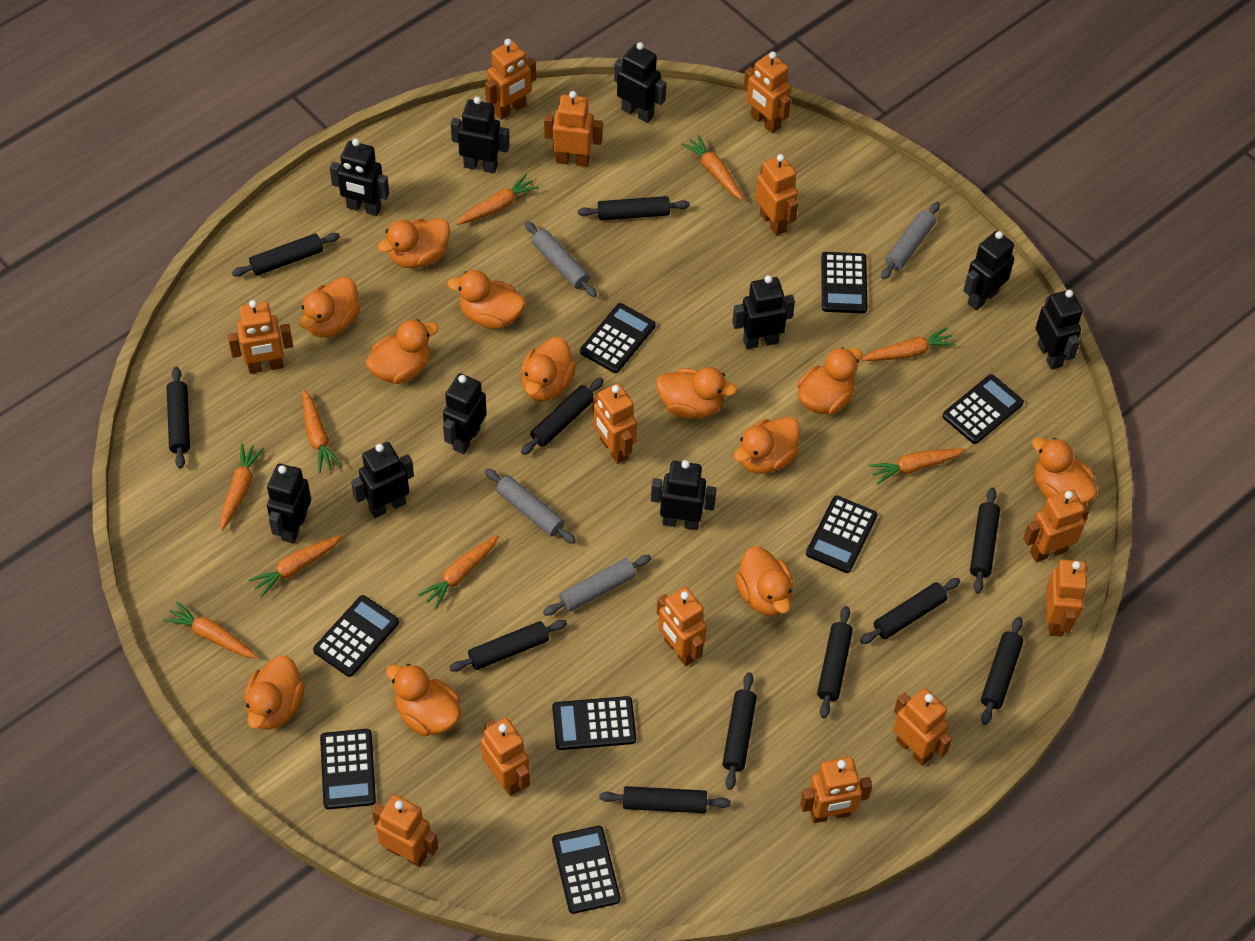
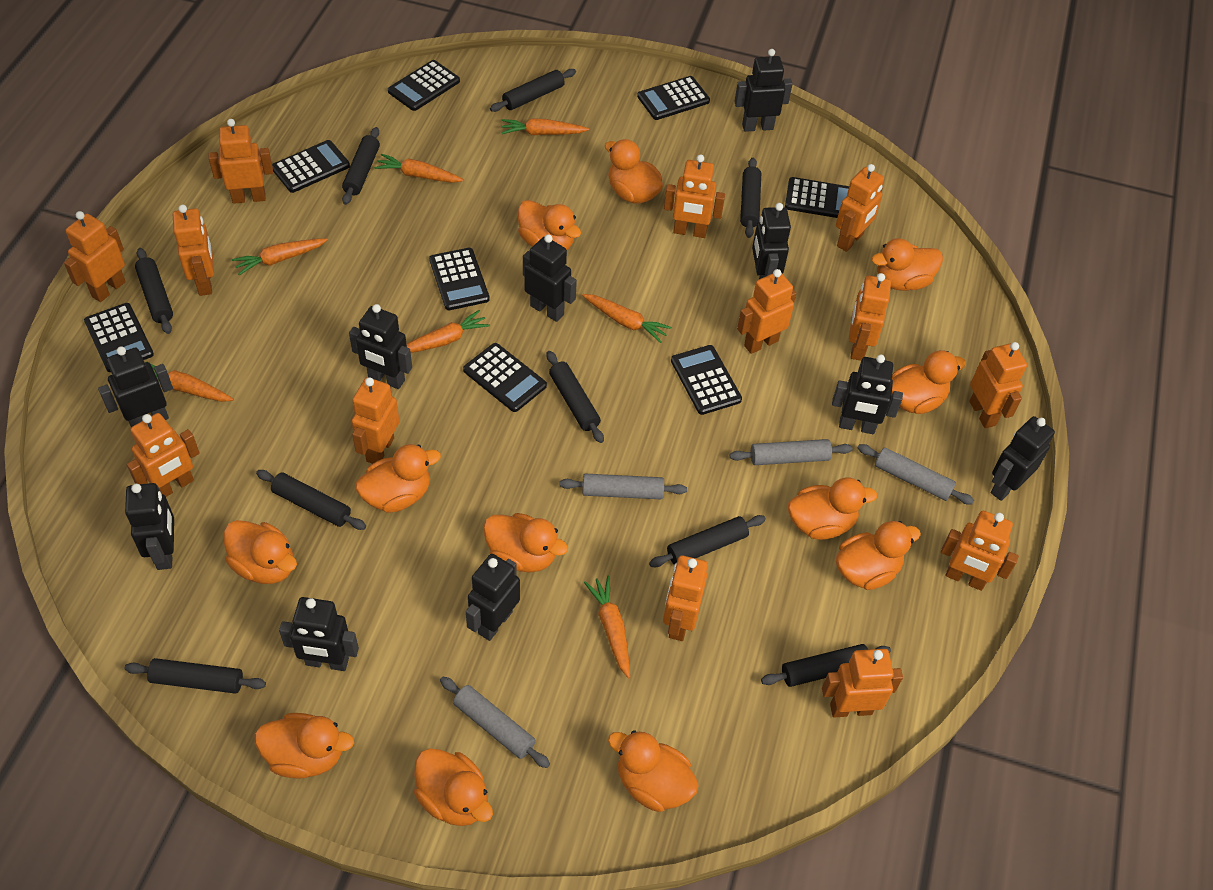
black rolling pin: [167,367,190,469] [232,233,340,277] [449,620,567,672] [521,378,604,455] [578,196,690,220] [599,786,731,813] [722,672,757,790] [817,606,853,718] [860,578,960,644] [970,488,1000,594] [981,617,1023,725] = 11 -> [124,658,266,694] [135,248,173,334] [256,470,366,530] [342,127,380,205] [490,69,576,112] [547,351,604,443] [649,515,766,567] [740,158,761,238] [761,644,891,687] = 9
orange carrot: [163,601,258,658] [220,443,264,531] [248,535,343,598] [302,389,342,473] [418,535,499,609] [456,174,539,225] [681,134,744,200] [861,327,956,361] [869,448,966,484] = 9 -> [146,361,234,402] [232,238,328,275] [374,154,464,183] [407,310,490,353] [501,119,589,135] [582,294,672,343] [584,576,630,678] = 7

